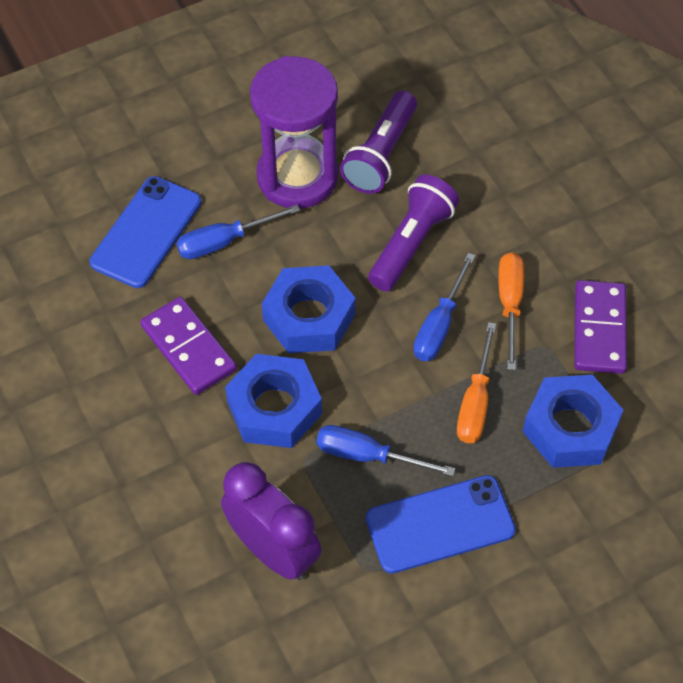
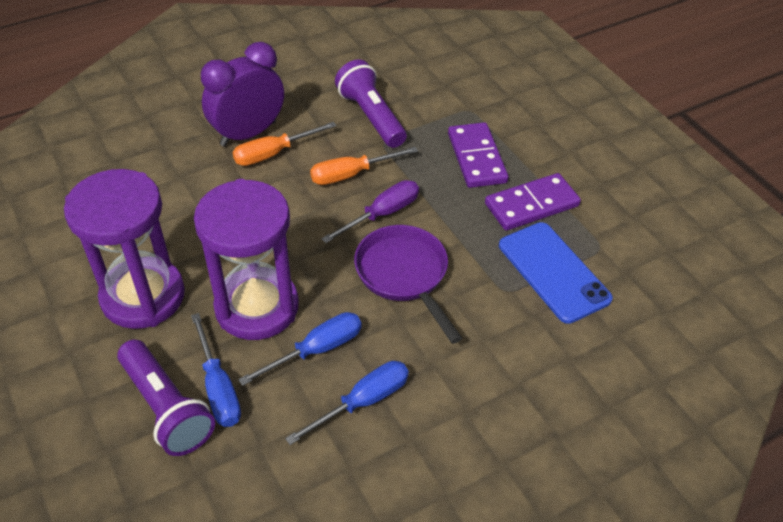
blue nut: [225,354,322,448] [262,265,355,353] [522,375,623,468] = 3 -> none = 0
blue phone: [90,176,201,288] [366,475,516,574] = 2 -> [499,222,613,324] = 1
purple hourglass: [250,56,338,209] = 1 -> [64,169,185,329] [194,179,299,340] = 2
purple pan: none = 0 -> [354,225,462,344] = 1
purple screwdriver: none = 0 -> [322,180,419,243] = 1

